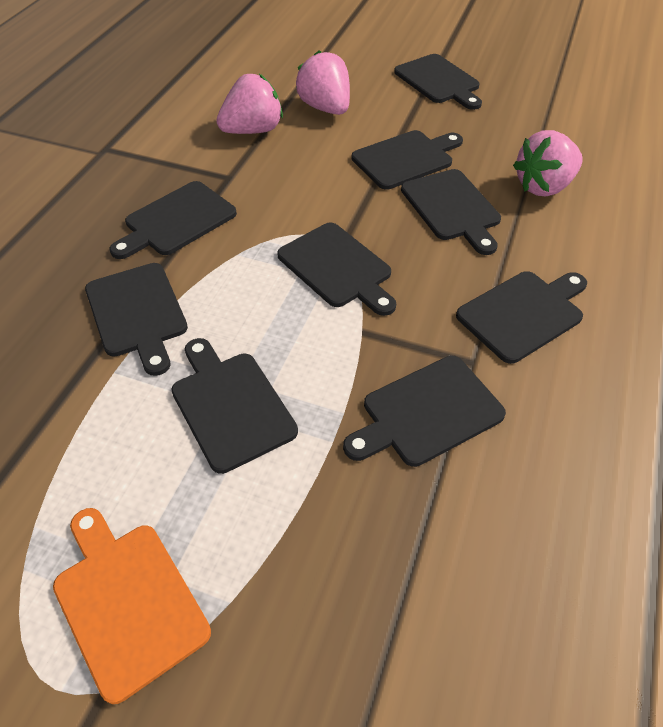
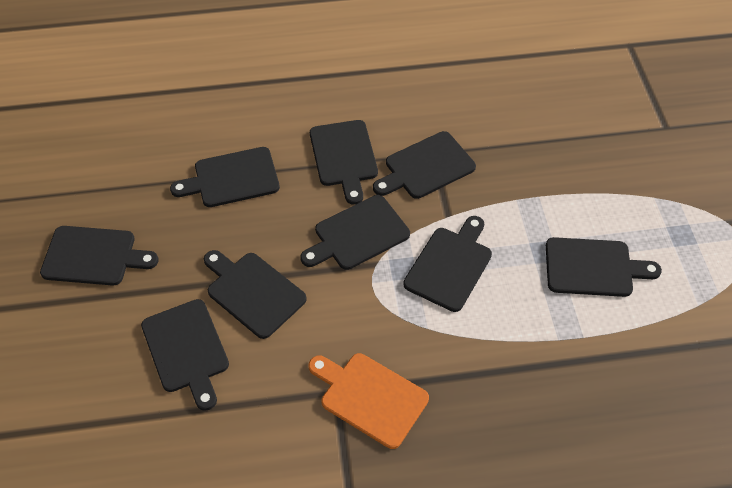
pink strawberry: [216,74,283,134] [296,50,350,115] [513,130,583,196] = 3 -> none = 0

